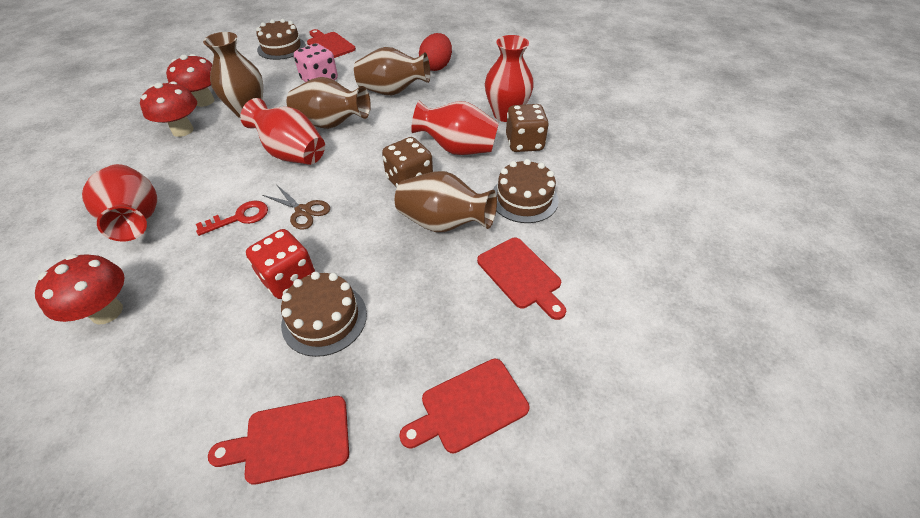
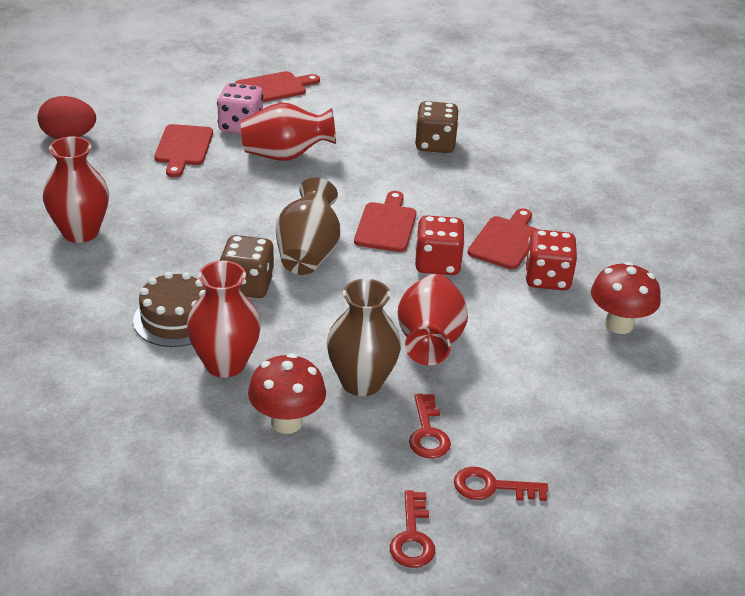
brown cake: [256,19,306,60] [281,272,367,357] [493,159,559,223] = 3 -> [133,272,206,347] = 1
brown scissors: [262,184,330,230] = 1 -> none = 0
brown vase: [203,32,263,118] [287,77,371,129] [354,47,430,96] [395,171,497,232] = 4 -> [276,178,340,275] [327,279,401,396] = 2
red dice: [246,229,315,299] = 1 -> [415,215,465,275] [525,229,577,290] = 2
red key: [196,201,268,236] = 1 -> [390,490,435,568] [409,393,451,458] [454,467,548,501] = 3
red mushroom: [35,254,125,324] [140,81,197,137] [166,54,214,107] = 3 -> [248,353,326,434] [591,262,661,334] = 2

